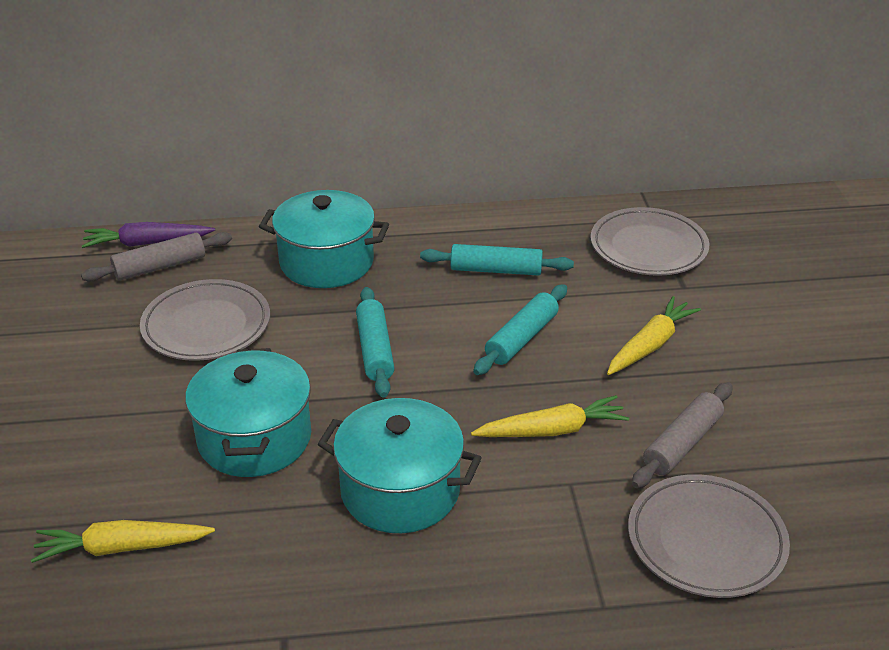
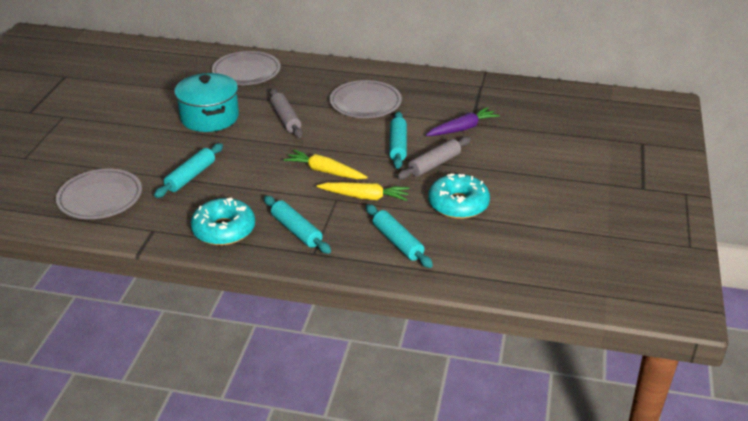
turquoise donut: none = 0 -> [191,197,255,245] [428,173,490,219] = 2
turquoise pot: [185,348,311,477] [259,190,389,288] [318,398,481,533] = 3 -> [174,73,239,132] = 1
turquoise rolling pin: [356,287,394,398] [420,244,574,276] [473,284,567,375] = 3 -> [154,143,223,198] [264,196,331,254] [366,204,433,268] [389,111,407,169] = 4
yellow carrot: [31,520,215,563] [471,395,629,437] [607,296,701,375] = 3 -> [284,150,368,179] [317,182,409,201] = 2

